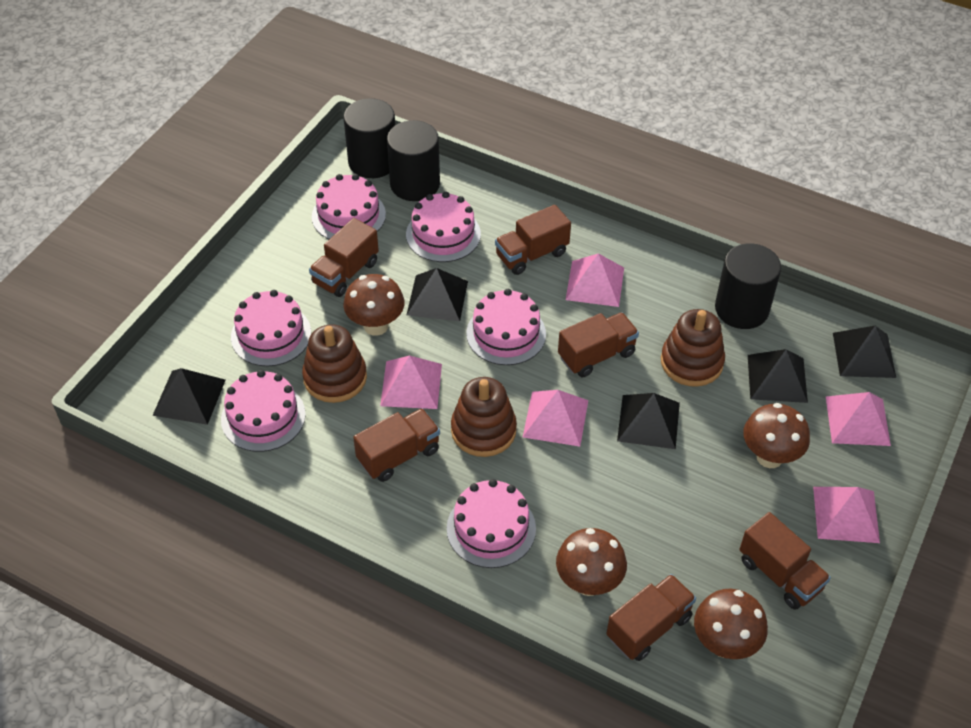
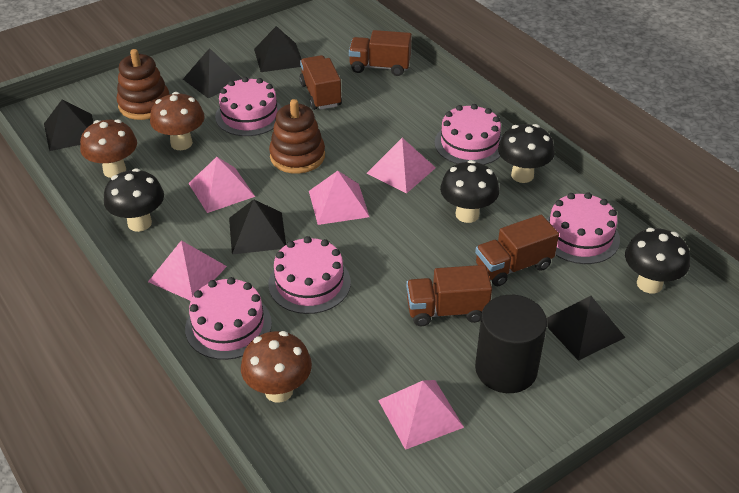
black cylinder: [343,98,395,178] [387,120,440,201] [715,243,781,329] = 3 -> [475,295,547,393] = 1
black mushroom: none = 0 -> [104,168,164,232] [440,160,499,223] [498,124,555,183] [625,228,690,293] = 4
brown mushroom: [343,274,404,336] [556,528,627,596] [694,589,768,659] [743,403,810,468] = 4 -> [80,119,137,178] [150,92,205,150] [241,331,312,403] = 3
brown stacking toy: [302,325,367,403] [451,377,517,457] [661,309,725,387] = 3 -> [117,49,169,120] [269,99,325,174] = 2
brown truck: [309,218,379,297] [353,408,440,482] [495,205,571,275] [558,312,639,377] [606,574,696,661] [739,512,831,609] = 6 -> [299,55,342,110] [349,30,412,76] [406,265,492,326] [475,215,559,286] = 4
pink cake: [221,370,306,452] [231,290,311,366] [312,174,386,239] [406,192,481,262] [447,479,536,568] [466,289,546,365] = 6 -> [185,277,272,360] [215,77,282,136] [268,236,351,314] [434,104,502,165] [547,192,620,264] = 5

